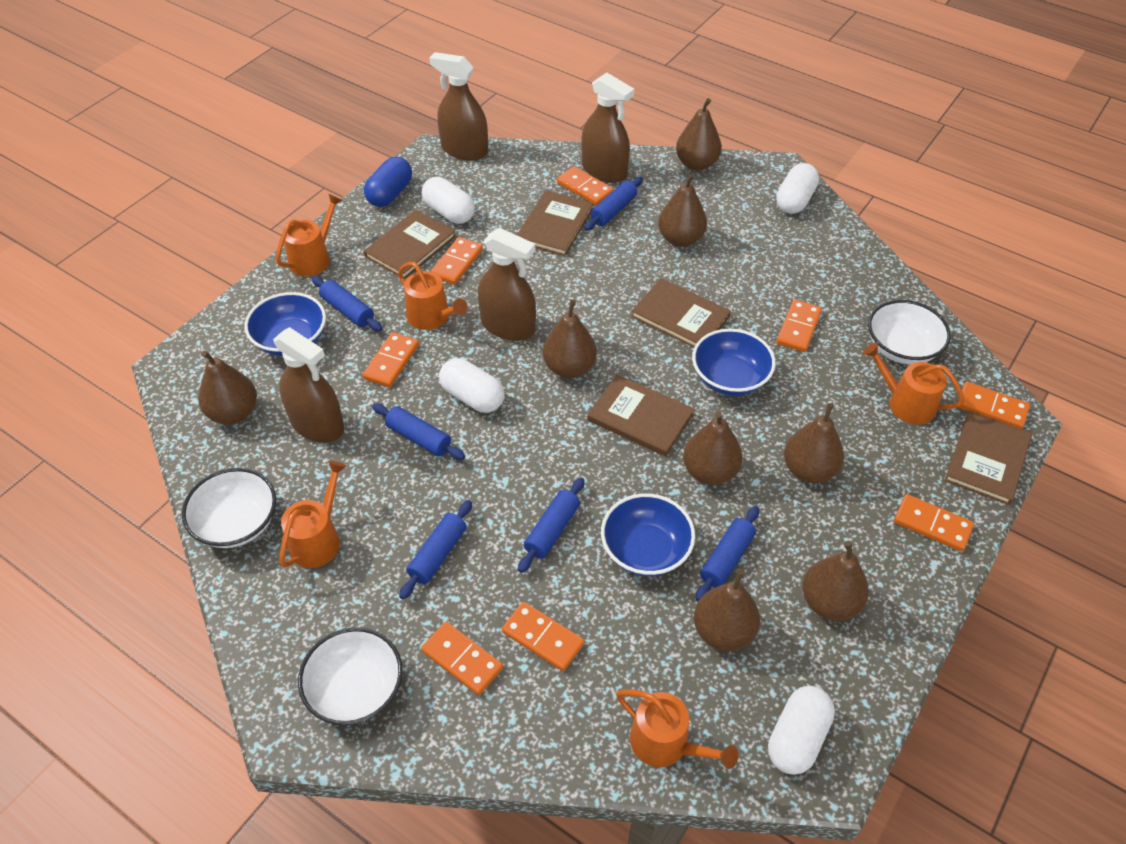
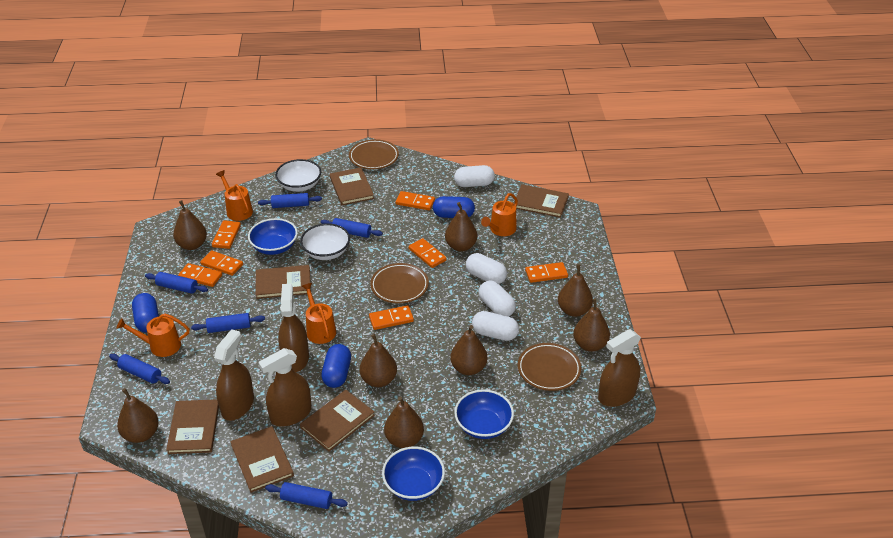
blue capsule: [364,157,412,207] = 1 -> [132,293,159,333] [321,344,351,388] [433,196,475,218] = 3
brown book: [364,210,456,279] [517,190,593,256] [587,374,694,456] [631,278,731,347] [945,411,1032,505] = 5 -> [166,399,219,454] [230,426,294,493] [256,265,311,299] [300,390,375,452] [330,167,374,205] [513,184,569,218] = 6
brown plate: none = 0 -> [349,139,399,169] [370,263,429,304] [518,343,581,391] = 3
orange domino: [363,332,419,387] [421,622,503,695] [430,237,483,285] [502,602,584,671] [557,166,614,206] [776,299,822,352] [894,494,974,552] [957,382,1030,429] = 8 -> [178,263,222,287] [200,251,243,276] [212,220,241,249] [369,305,414,330] [396,191,435,210] [409,238,447,268] [525,262,568,283] = 7
orange watering can: [276,194,343,276] [279,461,347,568] [398,262,468,330] [616,689,738,769] [863,342,965,424] = 5 -> [117,313,190,357] [216,170,253,221] [302,283,336,344] [481,193,518,236] = 4
white bowl: [182,468,276,548] [298,627,403,725] [868,300,951,364] = 3 -> [275,159,321,192] [300,223,350,260] = 2

